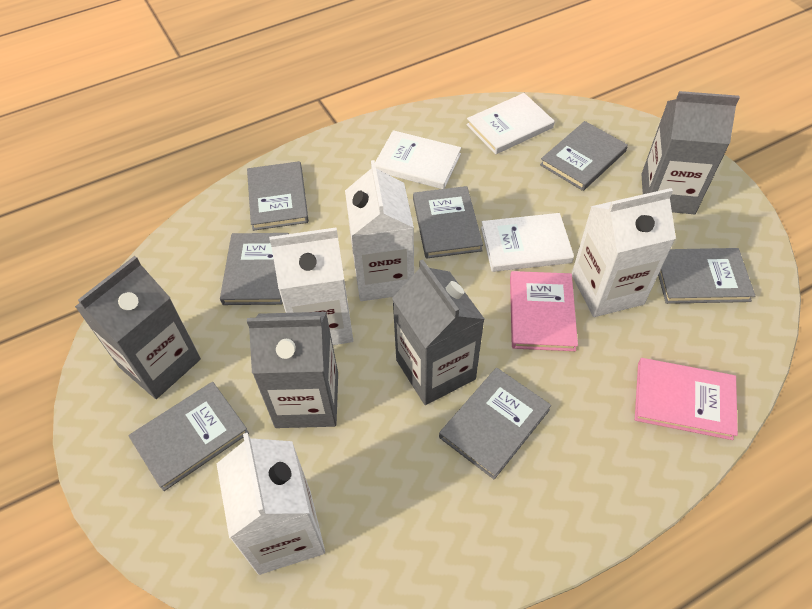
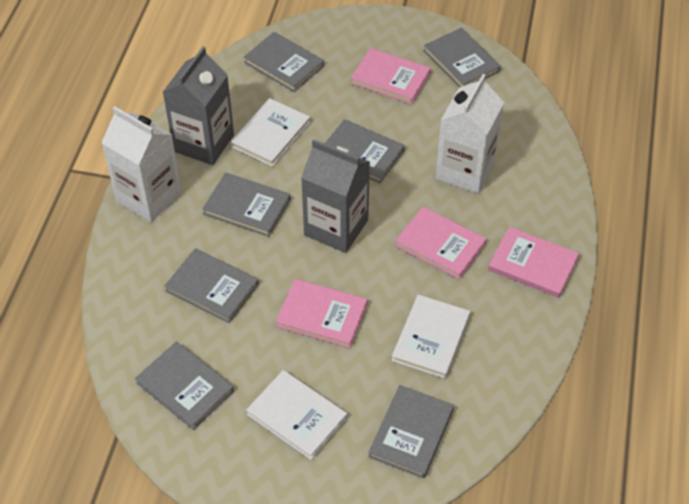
grey carton: [75,256,201,399] [247,312,338,428] [392,260,484,405] [641,91,740,214] = 4 -> [163,47,234,165] [301,139,370,253] = 2
pink book: [510,271,578,351] [635,358,738,440] = 2 -> [276,279,368,348] [351,48,431,104] [395,207,486,280] [488,227,579,298] = 4
white carton: [217,433,325,575] [269,227,353,345] [345,160,414,301] [572,188,676,317] = 4 -> [101,106,182,222] [436,74,504,194] = 2

